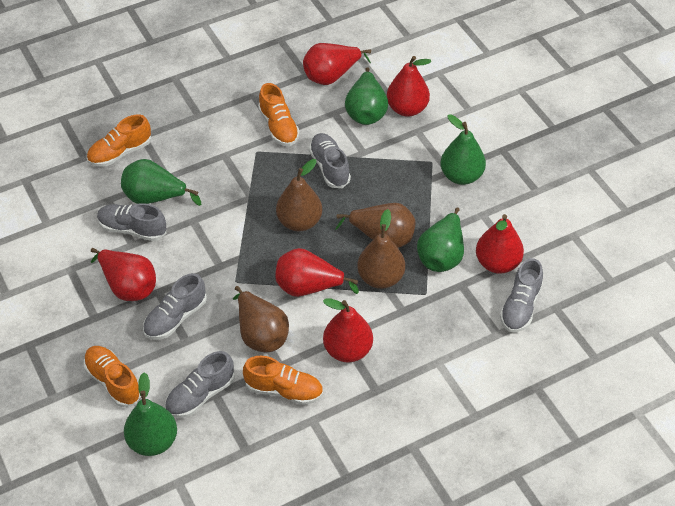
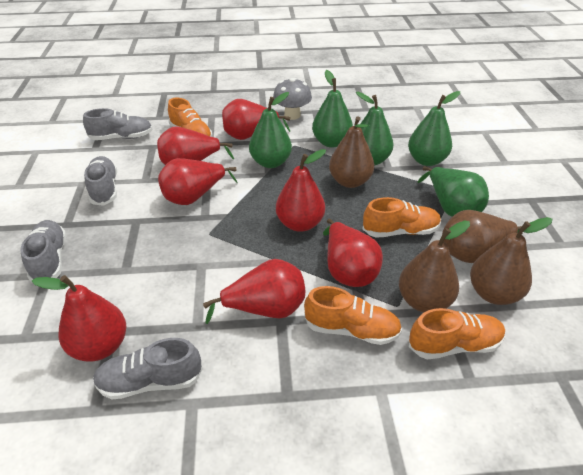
grey mushroom: none = 0 -> [273,78,312,120] = 1
grey shoe: [97,203,167,241] [143,273,207,339] [165,351,235,418] [309,133,351,188] [500,258,543,332] = 5 -> [21,220,66,283] [83,108,153,140] [84,156,117,206] [93,338,203,400] = 4
red pear: [91,248,156,301] [275,248,359,297] [303,43,371,85] [323,299,373,362] [387,56,432,117] [476,214,524,274] = 6 -> [32,275,126,362] [157,126,234,165] [158,158,238,205] [203,259,305,324] [222,99,290,140] [276,149,326,232] [323,219,383,287] = 7

